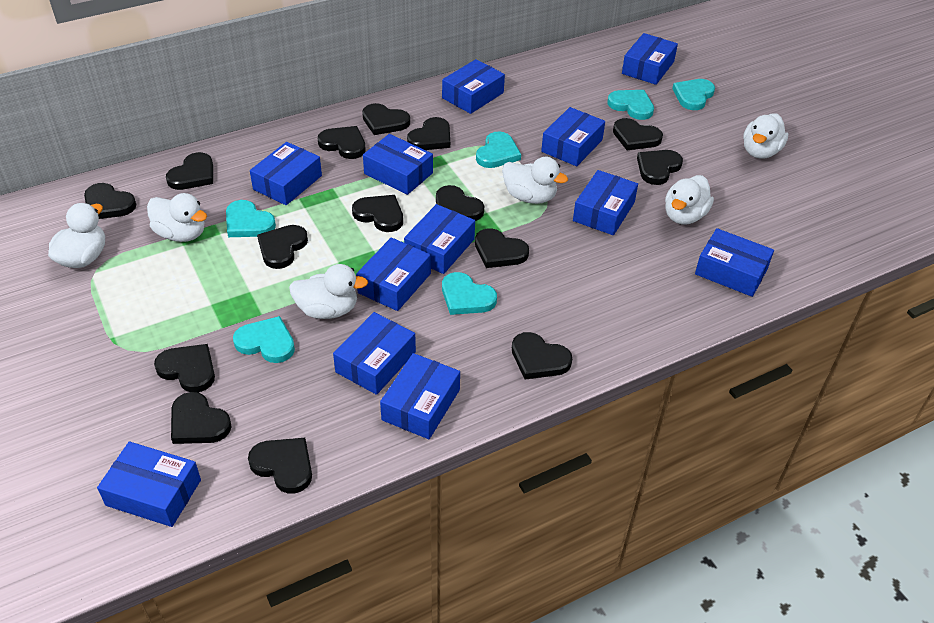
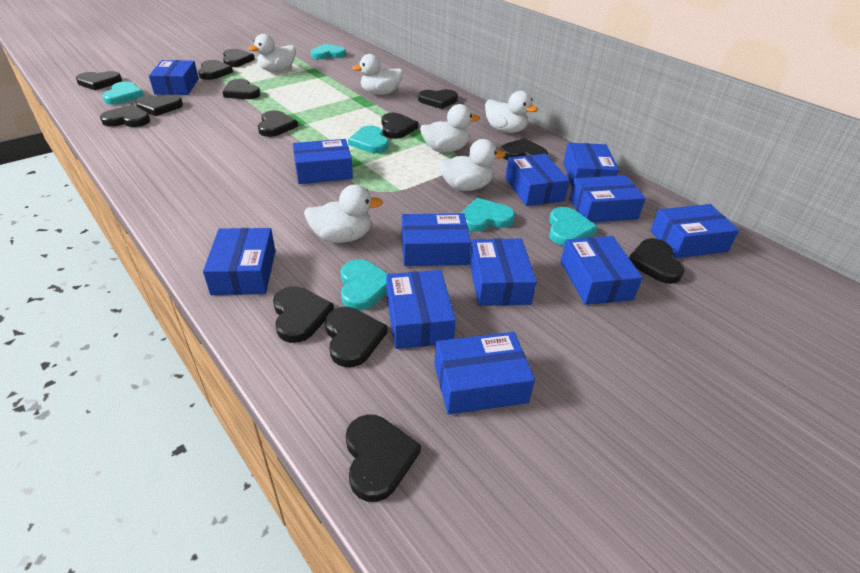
black heart: [84,183,137,219] [154,344,215,392] [166,152,213,190] [171,392,232,444] [248,438,312,494] [257,225,308,269] [318,126,366,159] [352,195,403,232] [362,103,410,135] [407,117,450,150] [436,185,484,221] [475,228,529,268] [512,332,572,379] [613,118,663,150] [637,150,683,185] = 15 -> [76,71,122,90] [100,105,150,127] [135,95,183,116] [198,60,233,80] [223,49,255,67] [223,79,260,99] [258,110,298,137] [273,286,334,343] [325,307,388,367] [346,415,421,502] [382,113,418,139] [418,89,458,109] [500,138,548,160] [629,238,685,284] = 14

